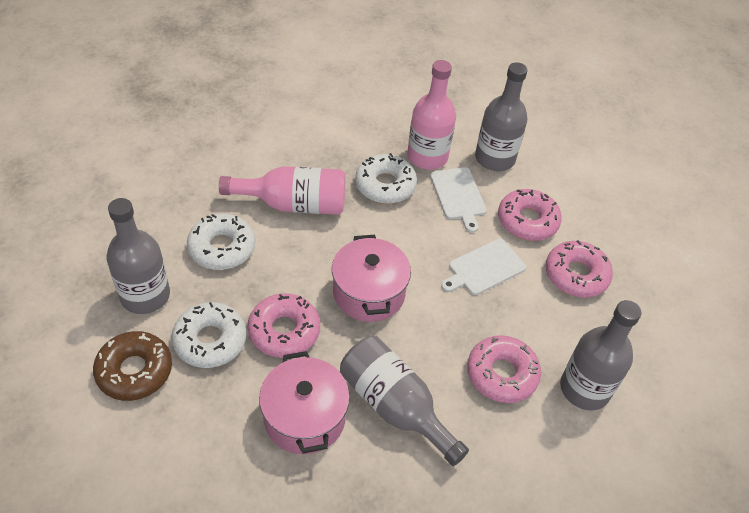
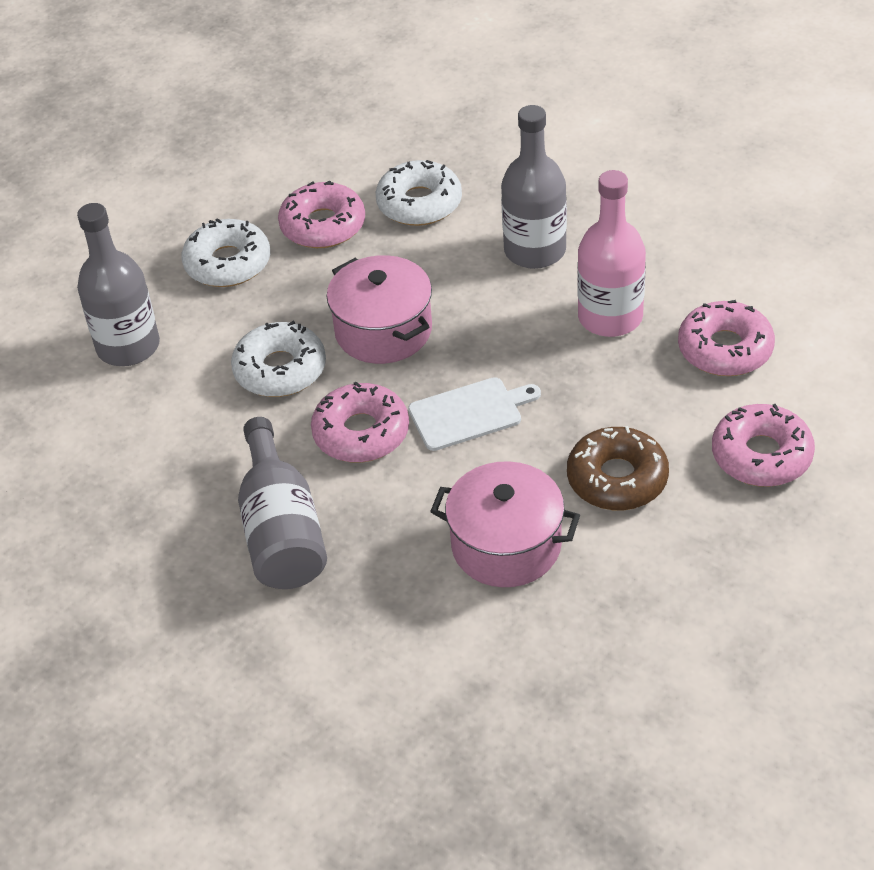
grey bottle: [106,198,170,314] [340,336,469,466] [475,62,528,171] [560,300,641,410] = 4 -> [77,203,160,366] [238,417,327,589] [501,105,567,269] = 3
pink bottle: [219,166,345,215] [407,60,456,170] = 2 -> [577,170,646,337] = 1
white cutting board: [430,167,487,233] [441,239,526,295] = 2 -> [408,377,541,451] = 1

